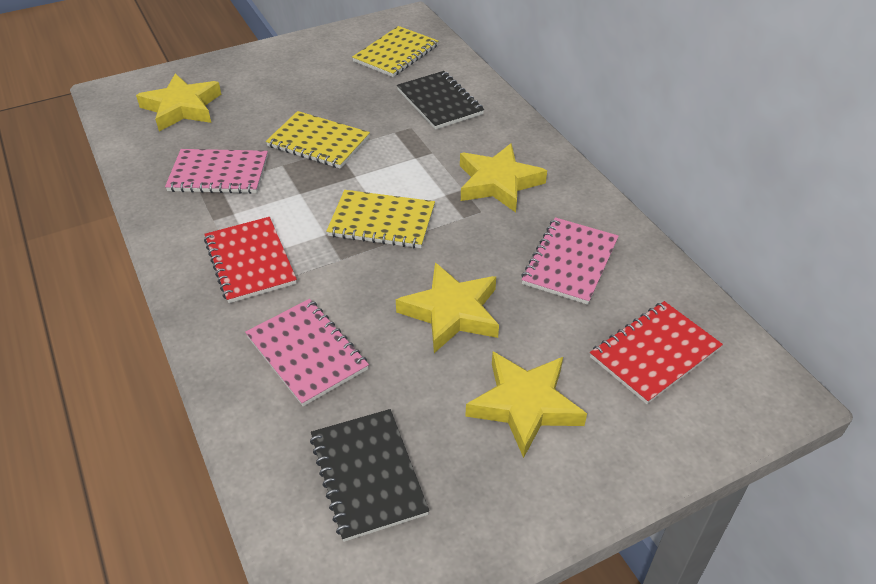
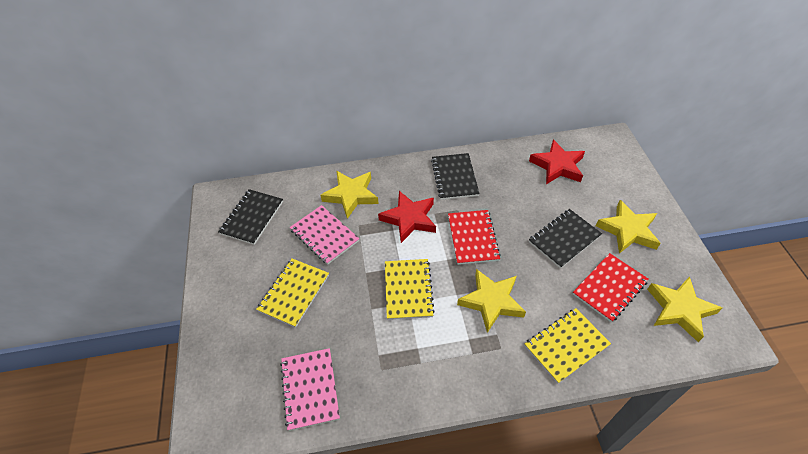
black notebook: [310,409,429,542] [397,71,484,130] = 2 -> [218,189,283,245] [431,153,480,200] [529,209,602,269] = 3
pink notebook: [165,149,268,194] [245,299,369,406] [521,217,619,305] = 3 -> [280,348,340,431] [290,205,360,265] = 2
red star: none = 0 -> [378,191,436,243] [529,139,585,184] = 2

